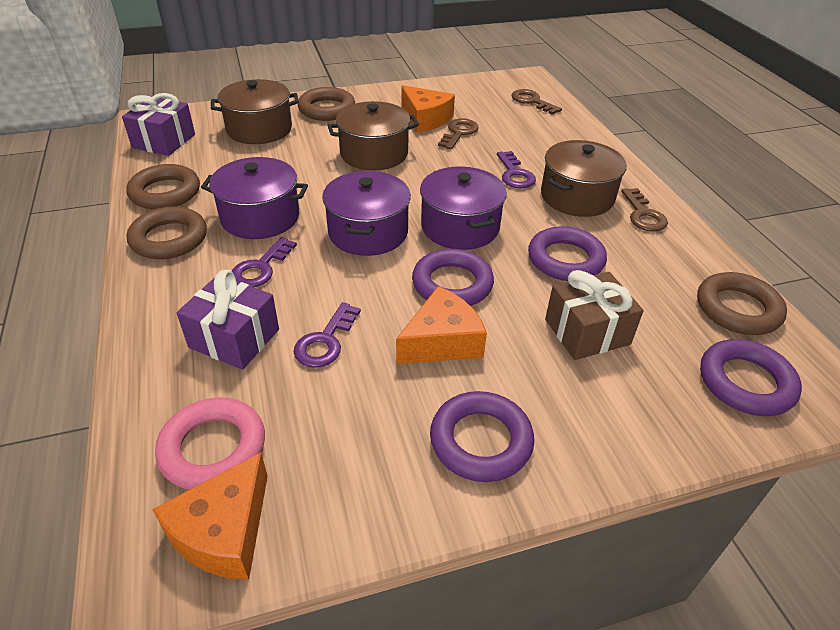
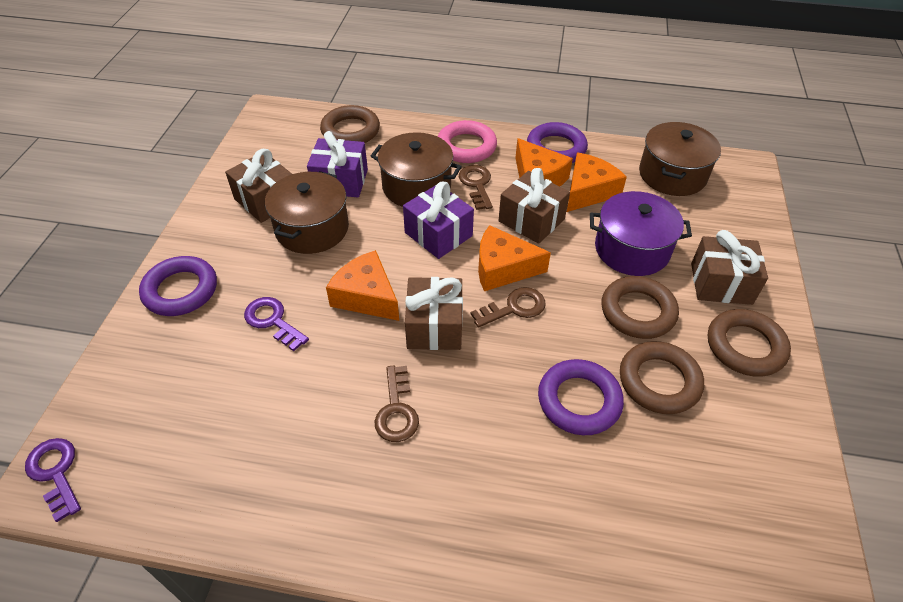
brown gift: [545,270,644,360] = 1 -> [225,149,292,223] [405,277,463,350] [499,168,570,244] [691,230,768,305] = 4
orange cheese: [152,452,268,580] [396,286,487,364] [401,85,455,133] = 3 -> [326,250,399,321] [478,225,551,291] [515,138,573,186] [567,152,627,212] = 4
purple key: [232,237,297,287] [294,302,361,368] [497,151,536,188] = 3 -> [25,438,81,522] [244,297,309,351] = 2
purple pot: [201,157,308,239] [322,171,411,256] [420,166,507,250] = 3 -> [590,191,692,276] = 1
purple ring: [412,249,494,306] [430,391,534,482] [528,226,607,281] [700,339,802,416] = 4 -> [139,256,217,316] [527,122,588,163] [538,359,624,435] = 3

